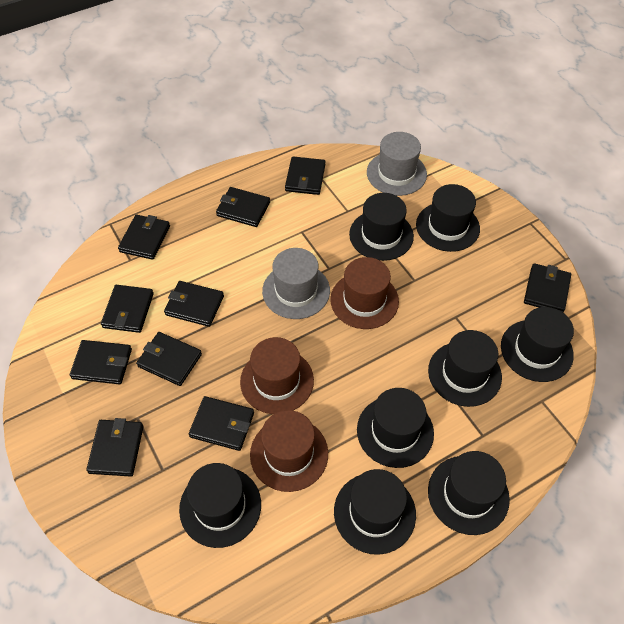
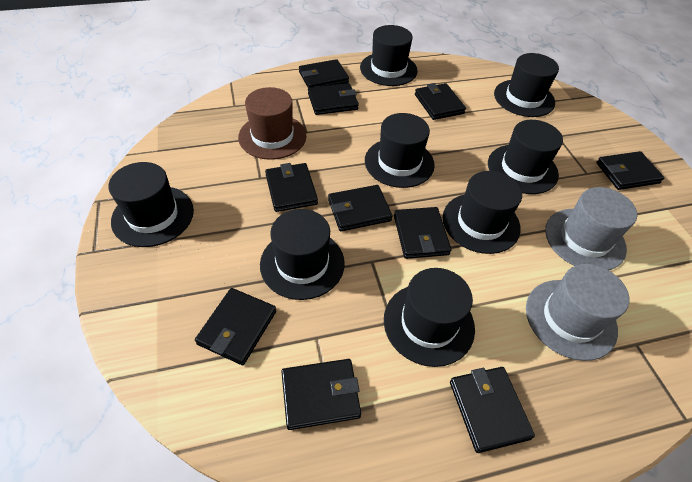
brown hat: [240,337,314,414] [250,410,328,492] [330,257,399,329] = 3 -> [238,87,306,160] = 1

